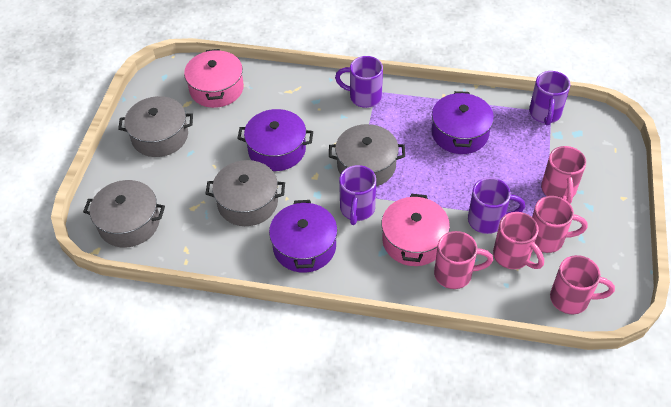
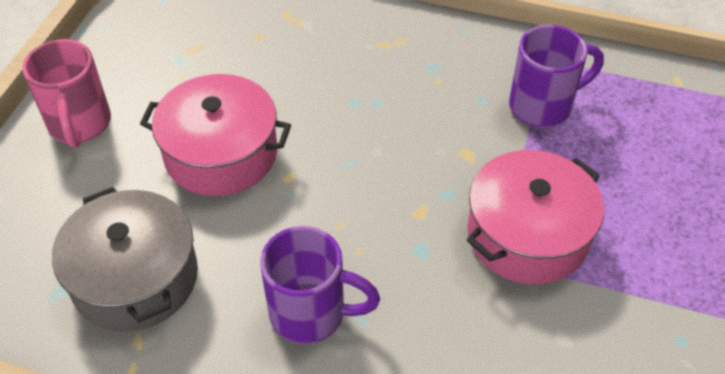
grey pot: [83,180,165,247] [118,96,193,157] [205,160,285,226] [329,124,405,186] = 4 -> [52,187,198,331] = 1
pink mug: [434,231,493,289] [493,212,544,269] [532,196,588,253] [541,146,586,204] [550,255,615,314] = 5 -> [22,39,111,148] = 1
purple mug: [335,56,383,108] [339,165,376,225] [468,178,525,234] [529,71,570,125] = 4 -> [260,226,380,344] [509,25,604,128] = 2
purple pot: [237,109,313,171] [269,200,337,273] [431,91,494,154] = 3 -> none = 0

